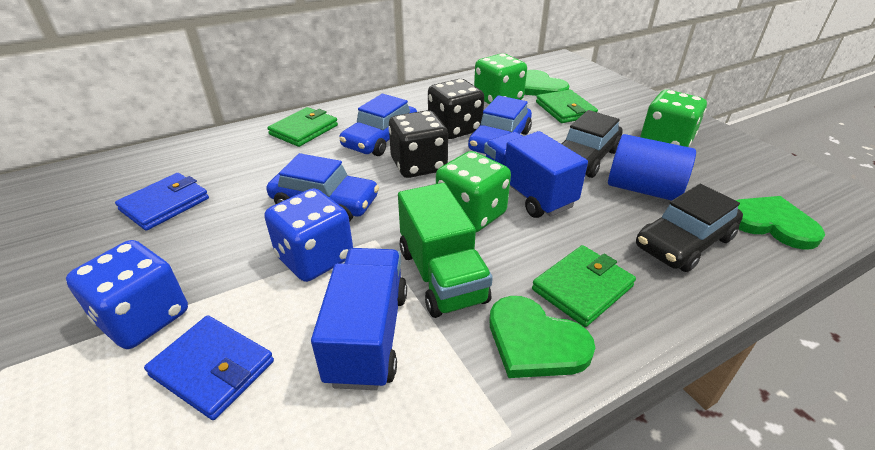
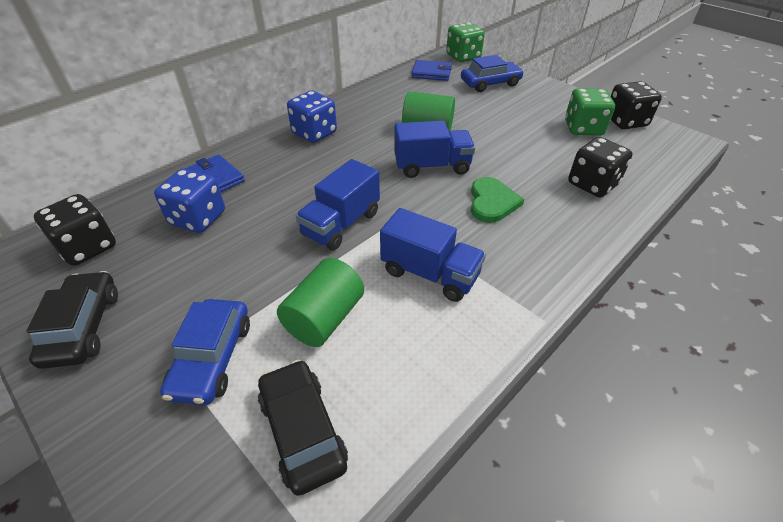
black dice: [388,110,448,178] [428,79,484,139] = 2 -> [34,194,116,266] [568,137,633,197] [611,81,662,129] = 3
blue car: [266,153,379,222] [339,94,417,156] [468,95,532,154] = 3 -> [160,299,250,405] [461,55,524,92] = 2
blue cylinder: [608,134,696,201] = 1 -> none = 0
blue truck: [311,248,407,390] [484,131,588,218] = 2 -> [296,159,380,250] [380,208,486,302] [394,121,475,178] = 3
green cylinder: none = 0 -> [277,258,364,347] [402,91,455,131] = 2
green dice: [436,151,511,232] [474,53,527,104] [641,90,707,147] = 3 -> [446,22,485,62] [565,88,615,136] = 2
green heart: [489,296,595,378] [524,70,569,96] [736,196,825,249] = 3 -> [471,177,524,223] = 1
green truck: [398,183,493,318] = 1 -> none = 0
green wallet: [267,107,338,147] [532,245,636,327] [536,90,598,123] = 3 -> none = 0

